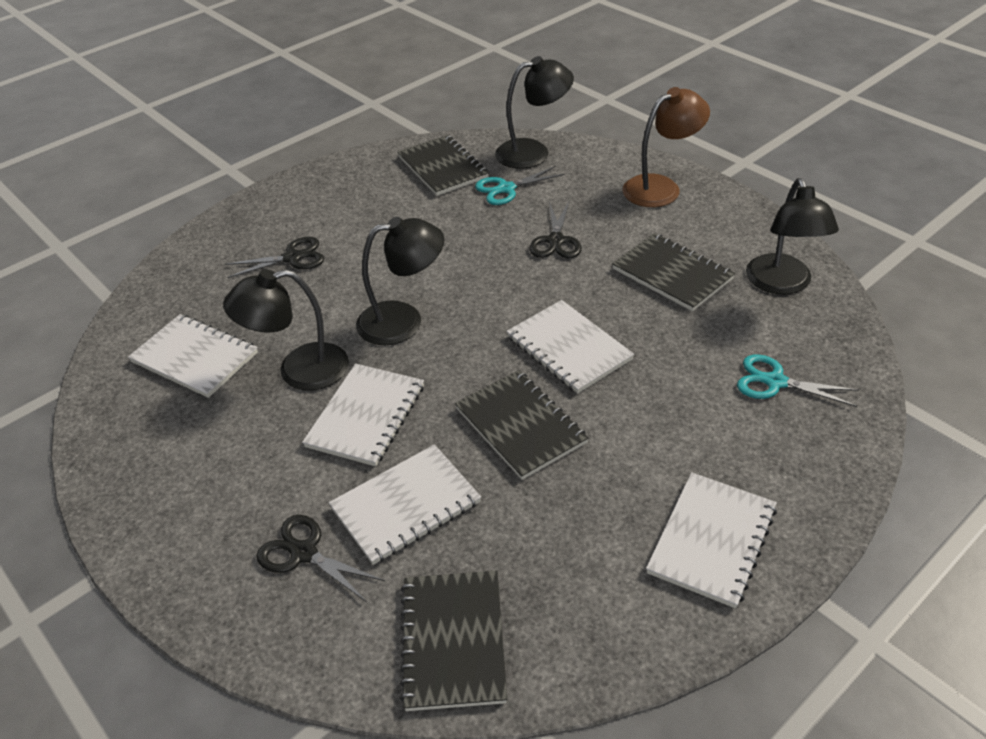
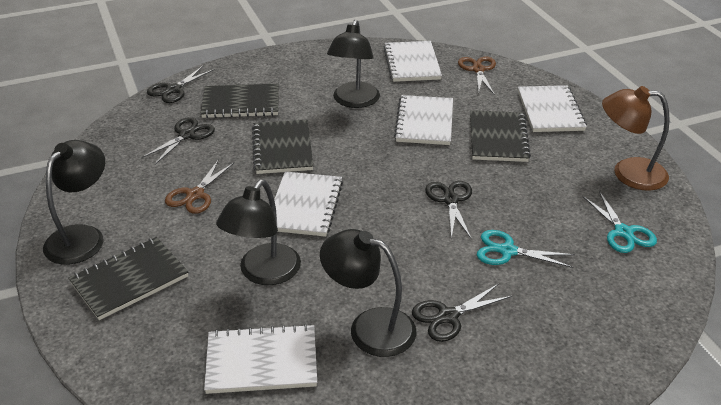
black scissors: [225,237,324,278] [256,515,385,602] [529,202,582,258] = 3 -> [141,117,215,164] [147,66,214,103] [412,284,512,342] [425,181,472,239] = 4
brown scissors: none = 0 -> [165,159,234,214] [458,56,496,95] = 2

